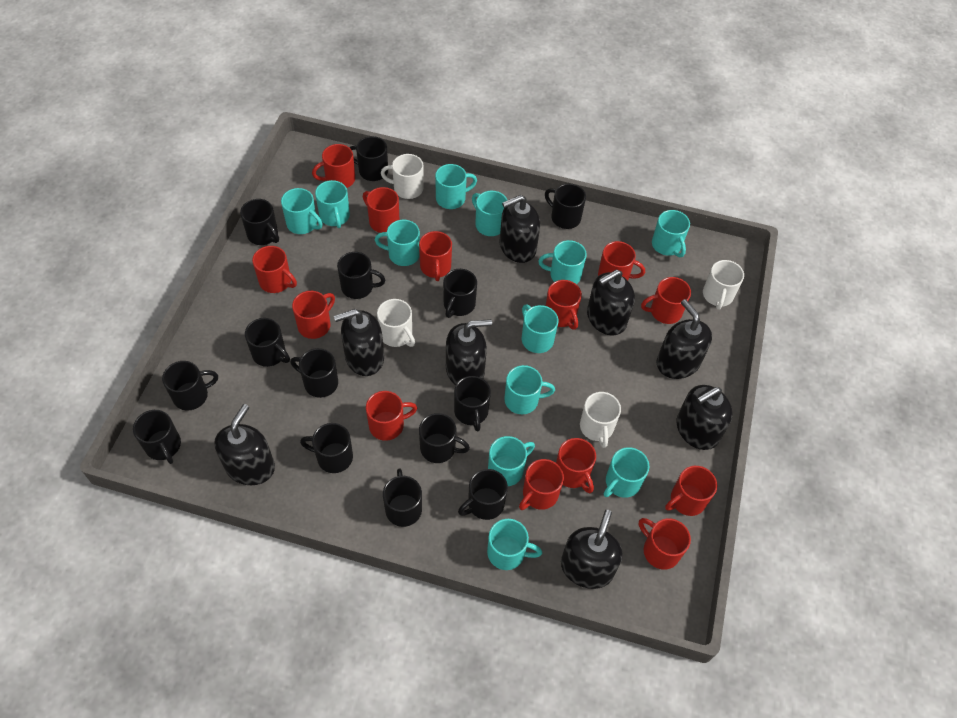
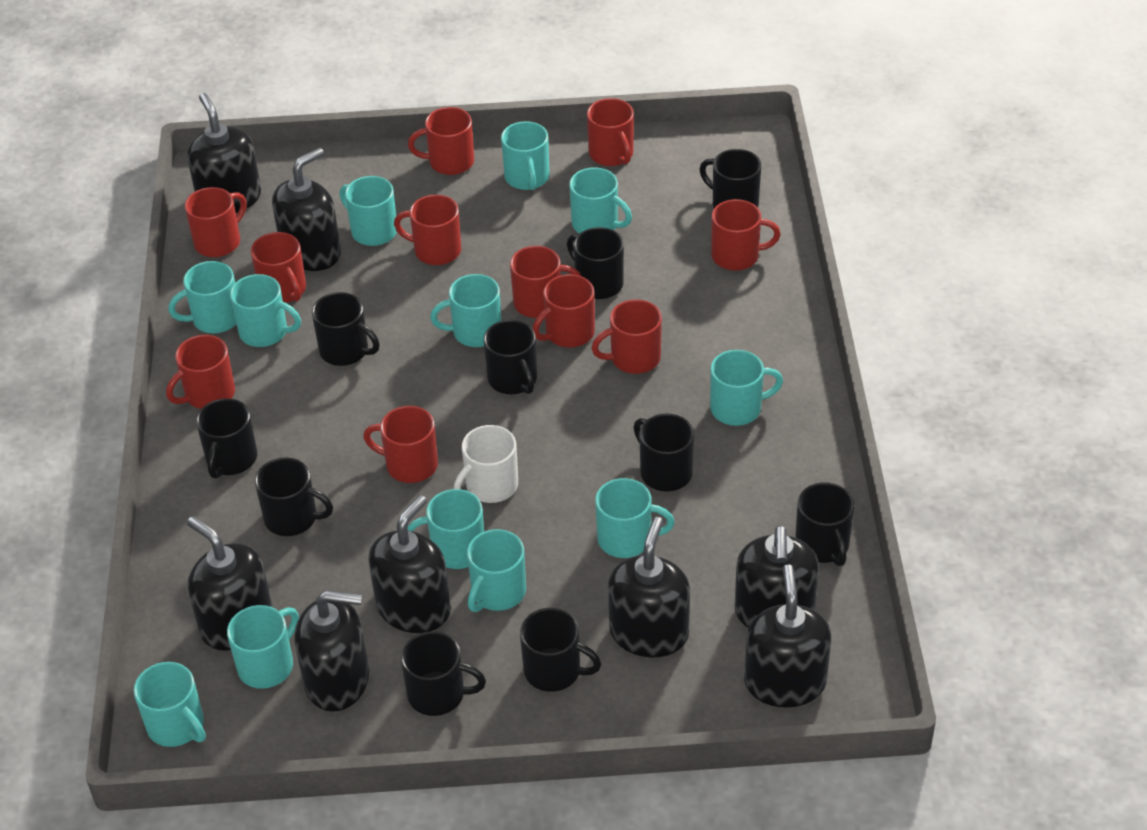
black mug: [133,410,181,464] [162,361,218,411] [240,199,279,245] [245,318,290,367] [291,348,338,398] [300,423,353,473] [337,252,385,299] [349,136,388,181] [383,468,422,527] [419,413,470,463] [443,269,477,318] [454,376,491,432] [458,469,508,520] [545,184,586,229] = 14 -> [196,398,257,479] [255,458,333,536] [312,292,380,366] [401,631,486,716] [483,320,537,394] [520,608,601,692] [567,227,624,299] [634,414,694,492] [700,149,761,208] [795,483,854,566] = 10
red mug: [252,246,297,293] [292,291,335,339] [312,144,355,188] [363,187,399,233] [366,391,417,441] [419,231,452,281] [519,459,564,510] [546,280,582,330] [556,438,596,493] [598,241,645,280] [639,518,691,570] [641,277,691,324] [665,466,717,516] = 13 -> [166,335,235,409] [185,187,247,257] [251,232,306,303] [363,406,438,483] [394,195,461,265] [408,107,474,175] [510,246,581,318] [533,274,595,348] [587,98,634,166] [591,300,662,374] [711,199,781,271] = 11
white mug: [377,299,415,347] [381,154,424,199] [580,392,621,448] [703,260,744,310] = 4 -> [454,425,518,503] = 1

